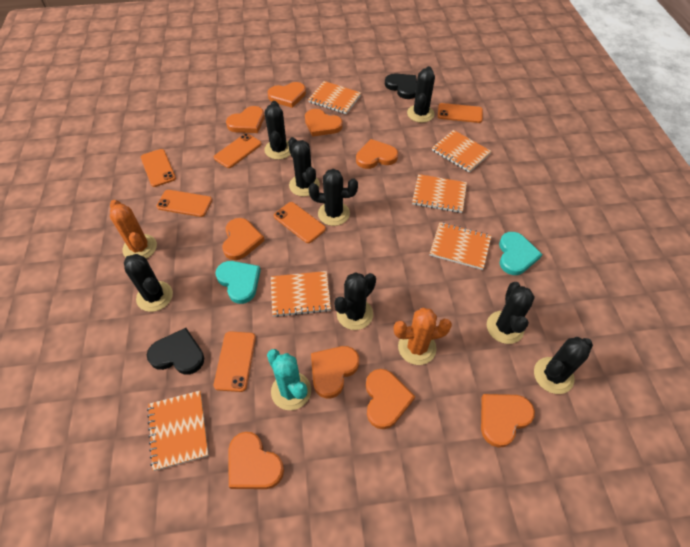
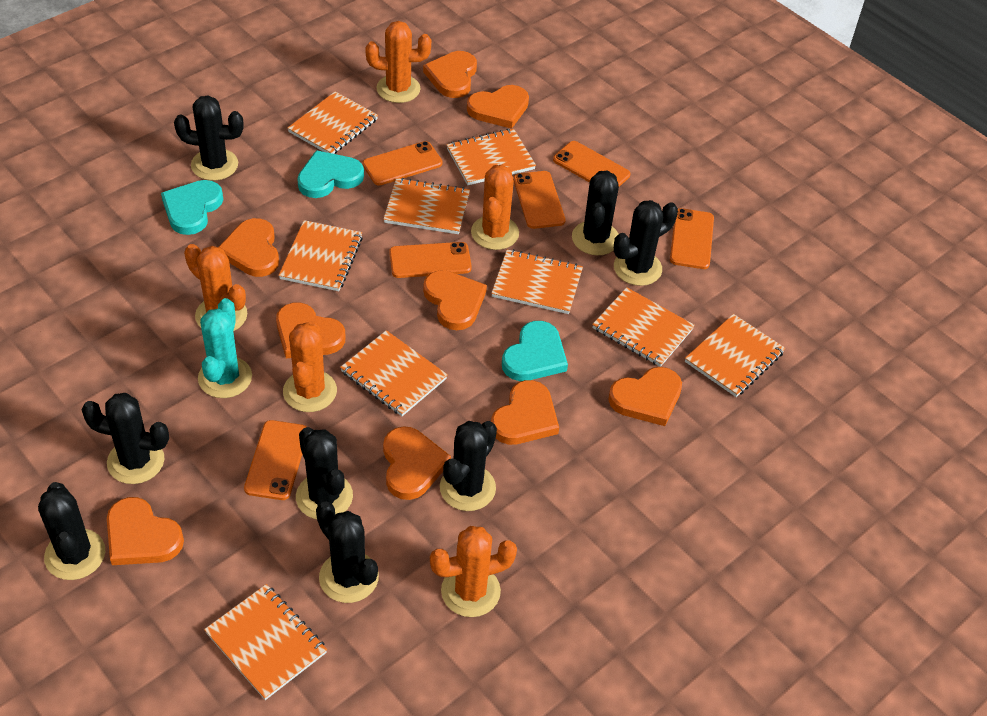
black heart: [147,328,204,375] [385,73,417,99] = 2 -> none = 0
orange cactus: [110,200,157,259] [394,307,452,365] = 2 -> [184,244,247,332] [283,321,337,412] [365,21,431,103] [430,526,517,617] [471,165,519,250] = 5
orange notebook: [147,391,209,471] [271,271,331,317] [308,81,361,114] [412,174,467,213] [430,222,492,270] [432,130,492,173] = 6 -> [204,584,327,700] [279,220,363,291] [288,92,378,154] [340,330,448,416] [384,178,470,234] [447,129,536,185] [491,249,583,314] [592,287,695,367] [685,314,785,397] = 9
turquoise heart: [215,261,261,304] [499,232,542,275] = 2 -> [161,180,223,235] [297,150,364,198] [502,321,568,381] = 3

